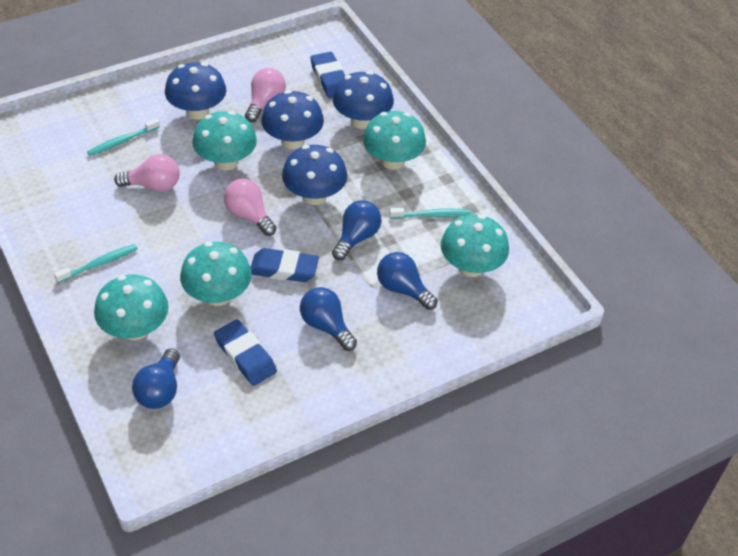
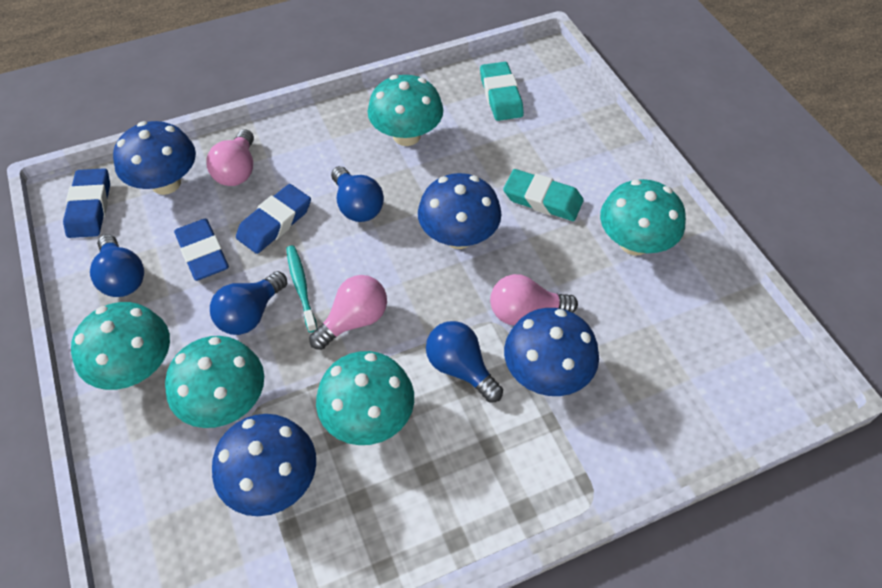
turquoise eraser: none = 0 -> [480,62,524,121] [503,169,583,221] = 2
turquoise toothbrush: [54,244,138,283] [87,118,160,156] [389,208,471,219] = 3 -> [286,245,317,333] = 1

